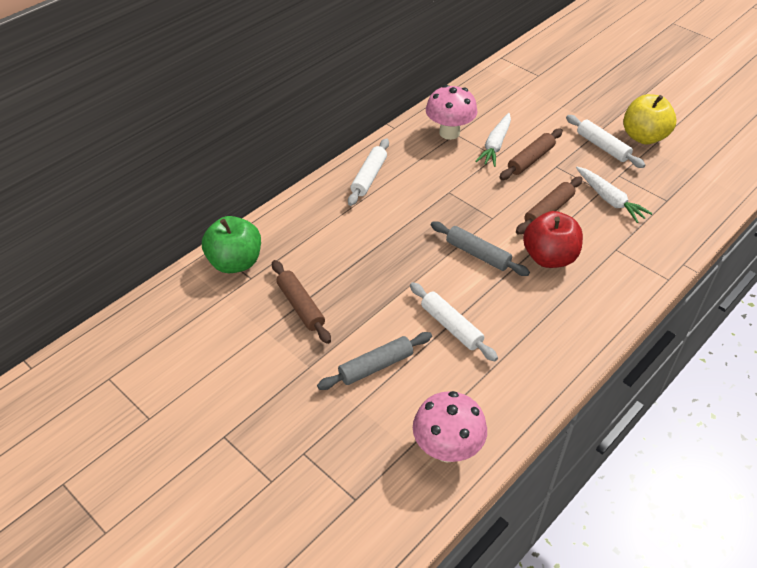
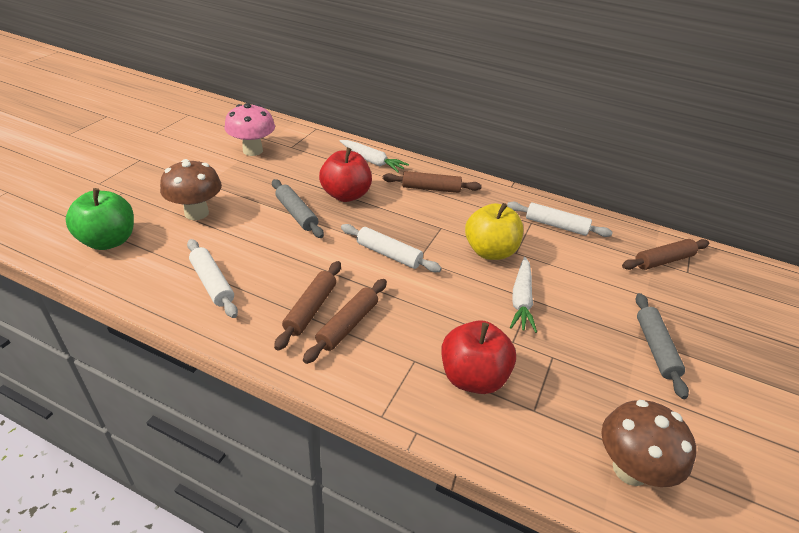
brown mushroom: none = 0 -> [160,159,222,220] [601,400,696,487] = 2
brown rolling pin: [272,260,331,344] [499,129,563,180] [516,177,582,234] = 3 -> [274,261,341,351] [303,279,387,364] [383,171,482,193] [622,239,709,270] = 4
pink mushroom: [413,391,487,463] [426,85,478,140] = 2 -> [225,103,275,156] = 1
red apple: [523,211,583,268] = 1 -> [319,148,372,202] [441,320,516,394] = 2

